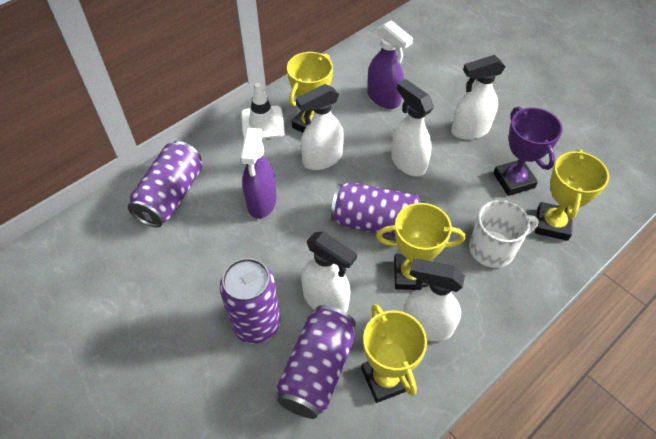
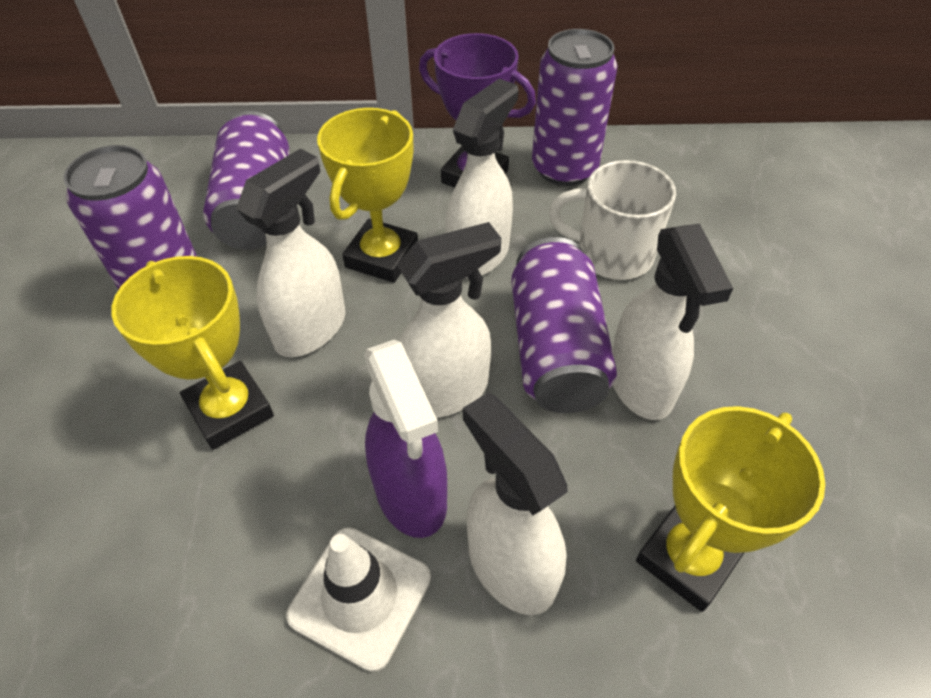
purple spray bottle: [240,128,277,219] [367,20,413,109] = 2 -> [364,340,447,538] = 1
yellow trophy: [287,52,333,133] [361,304,427,403] [376,203,465,290] [535,149,609,241] = 4 -> [111,256,274,450] [317,108,418,283] [636,406,825,612] = 3

